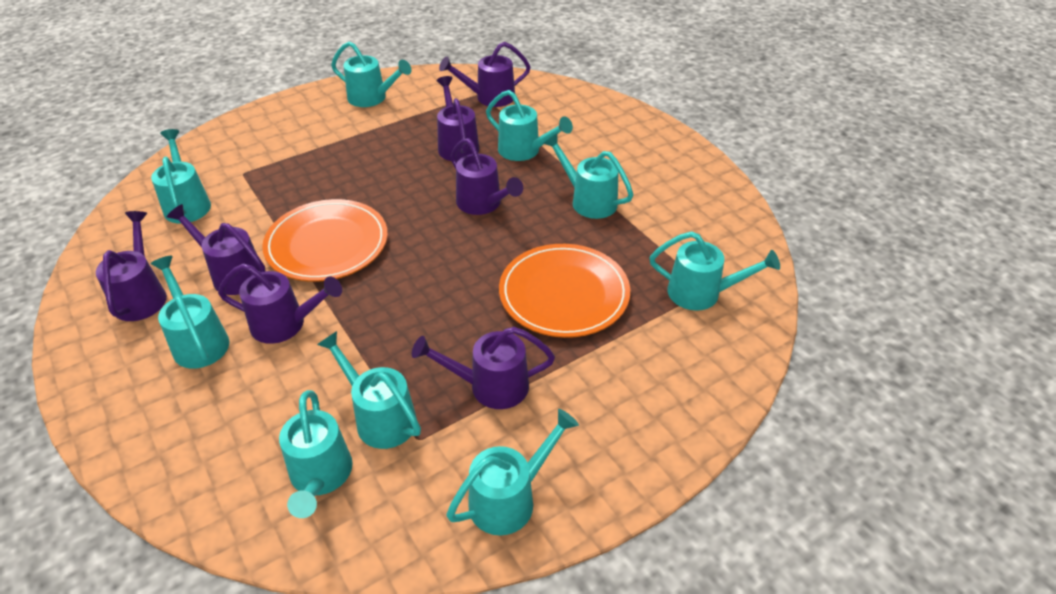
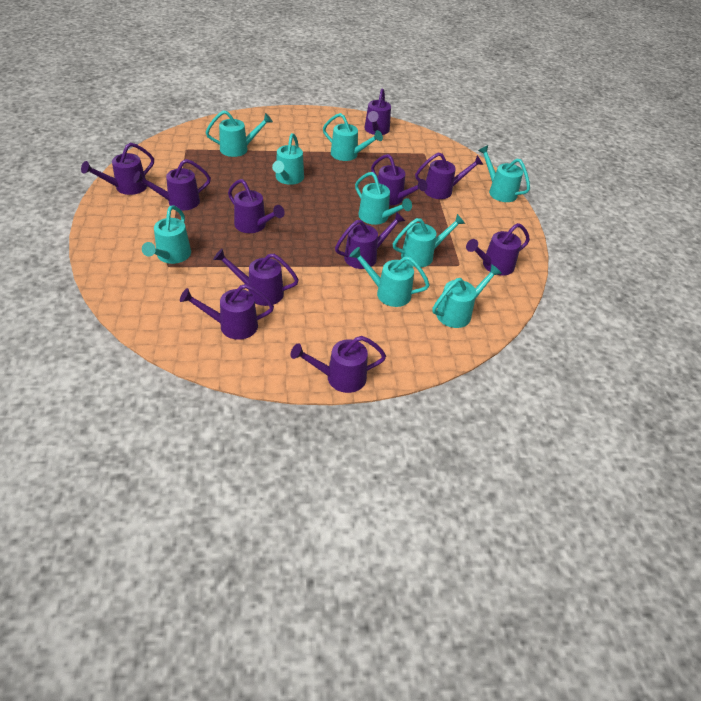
orange plate: [262,199,388,282] [499,244,630,338] = 2 -> none = 0
purple watering can: [96,211,167,321] [167,204,266,295] [218,264,342,344] [412,327,555,409] [437,76,479,162] [439,42,531,107] [451,138,523,215] = 7 -> [81,143,154,195] [133,159,211,210] [180,284,274,340] [213,249,299,306] [228,179,285,233] [290,336,386,393] [335,212,405,269] [364,88,391,135] [371,154,427,205] [415,153,483,199] [466,223,530,275] = 11

